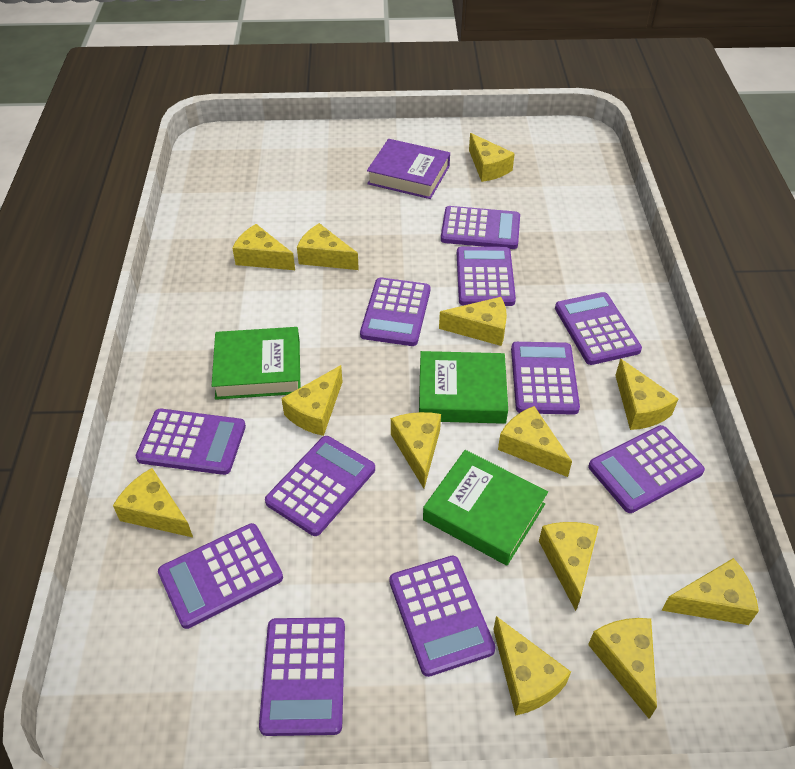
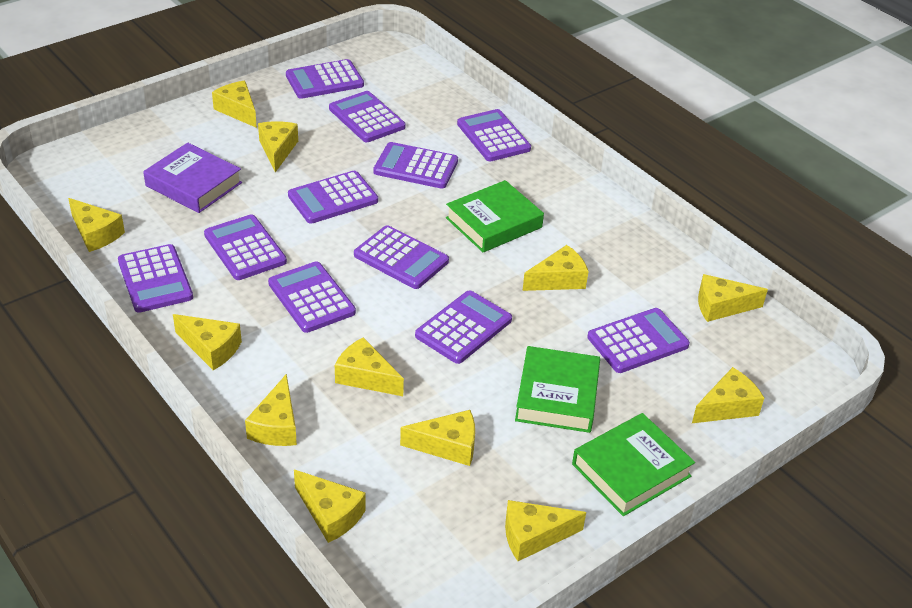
yellow cheese: [113,468,193,537] [232,224,295,270] [281,365,342,436] [297,223,359,270] [391,412,441,488] [439,297,507,346] [469,133,515,182] [493,616,571,716] [498,406,572,477] [539,522,599,611] [588,618,657,719] [615,359,678,430] [661,558,759,625] = 13 -> [68,198,125,252] [173,314,242,370] [212,81,257,128] [245,374,297,446] [258,121,298,172] [294,470,366,543] [335,337,404,396] [400,410,475,466] [505,500,586,561] [523,245,588,291] [692,367,764,423] [698,274,768,322] = 12

